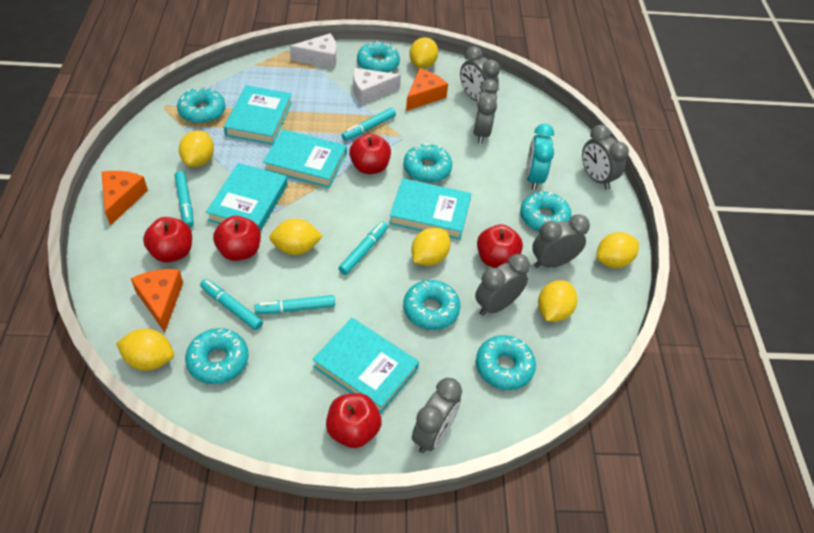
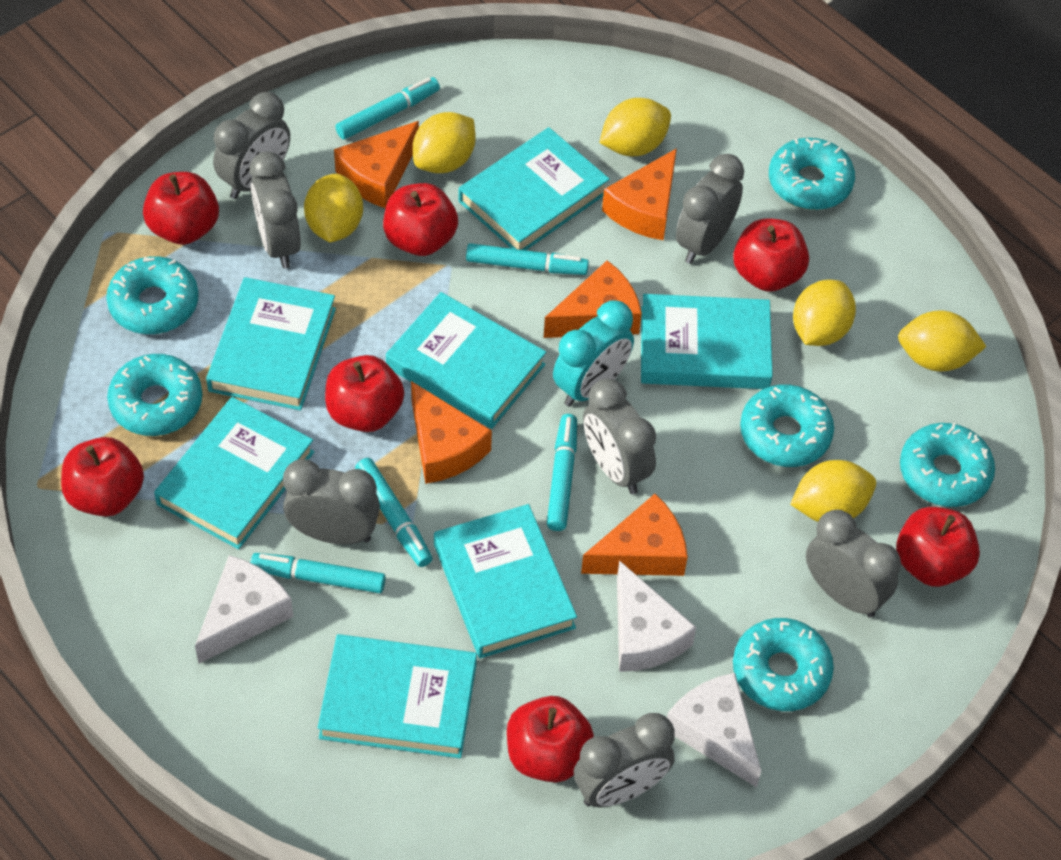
grey clock: [412,378,462,453] [460,46,500,101] [473,79,499,144] [475,254,530,316] [532,214,590,268] [582,125,629,189] = 6 -> [213,92,290,199] [250,151,301,269] [283,459,380,544] [574,713,675,807] [583,379,656,494] [676,154,744,264] [806,510,901,618] = 7
orange cheese: [102,171,148,226] [131,269,183,332] [406,68,448,111] = 3 -> [334,121,419,208] [411,381,492,484] [544,260,642,338] [581,494,688,576] [602,148,677,240] = 5
red apple: [143,217,192,263] [213,216,261,261] [326,393,381,448] [349,133,391,174] [477,224,523,268] = 5 -> [61,437,144,517] [143,172,219,245] [325,355,404,432] [383,183,458,256] [507,696,594,782] [733,218,809,292] [896,507,980,587] = 7
turquoise book: [206,163,288,231] [224,85,292,145] [263,129,347,188] [312,318,419,414] [389,178,471,240] = 5 -> [154,397,314,549] [206,277,336,411] [317,634,477,758] [386,292,546,429] [434,504,577,658] [459,127,610,250] [641,294,773,389] = 7
turquoise donut: [177,88,226,124] [185,328,248,384] [357,41,400,73] [403,143,452,183] [403,280,460,330] [476,335,536,390] [520,191,572,232] = 7 -> [106,256,199,334] [107,354,202,436] [733,618,834,711] [740,384,834,467] [769,138,855,210] [900,423,995,507] = 6
white cheese: [290,33,336,69] [353,68,401,105] = 2 -> [195,555,293,663] [617,560,696,672] [667,673,761,788] = 3
yellow lemon: [116,329,174,371] [179,130,214,167] [269,219,323,255] [409,37,438,69] [411,227,450,266] [538,280,577,322] [596,232,639,268] = 7 -> [304,174,363,242] [413,112,476,173] [599,98,671,156] [790,460,876,522] [793,280,856,346] [898,310,987,372] = 6

